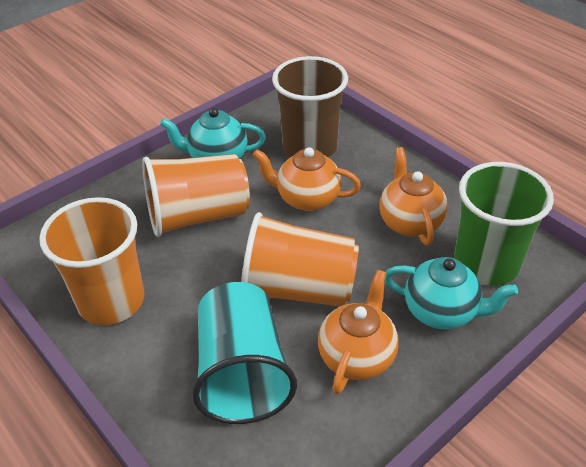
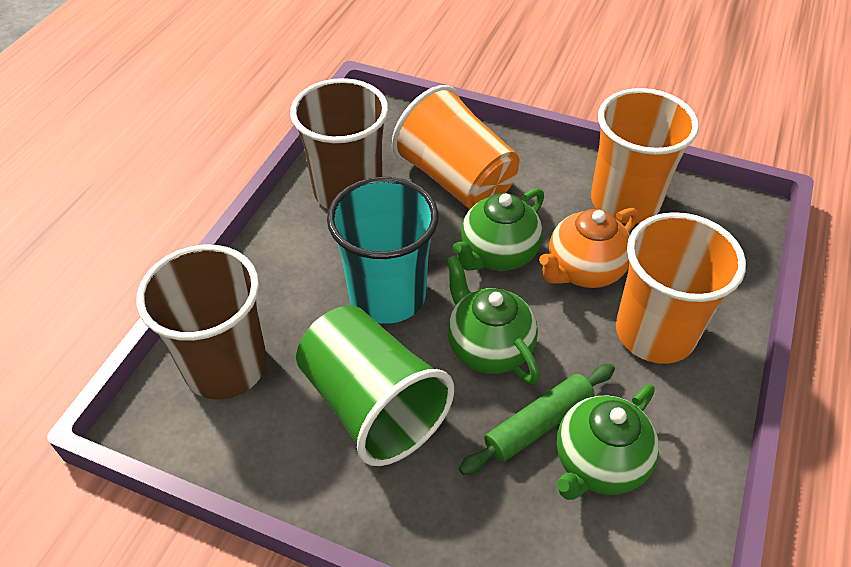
brown cup: [272,56,348,157] = 1 -> [136,245,267,399] [290,78,388,209] = 2
green rolling pin: none = 0 -> [459,364,615,475] = 1
green teapot: none = 0 -> [446,255,540,384] [452,188,544,271] [557,385,659,500] = 3
orange teapot: [253,147,361,211] [318,270,399,394] [379,147,448,246] = 3 -> [539,208,639,288] = 1
turquoise teapot: [160,108,266,159] [385,257,518,330] = 2 -> none = 0

